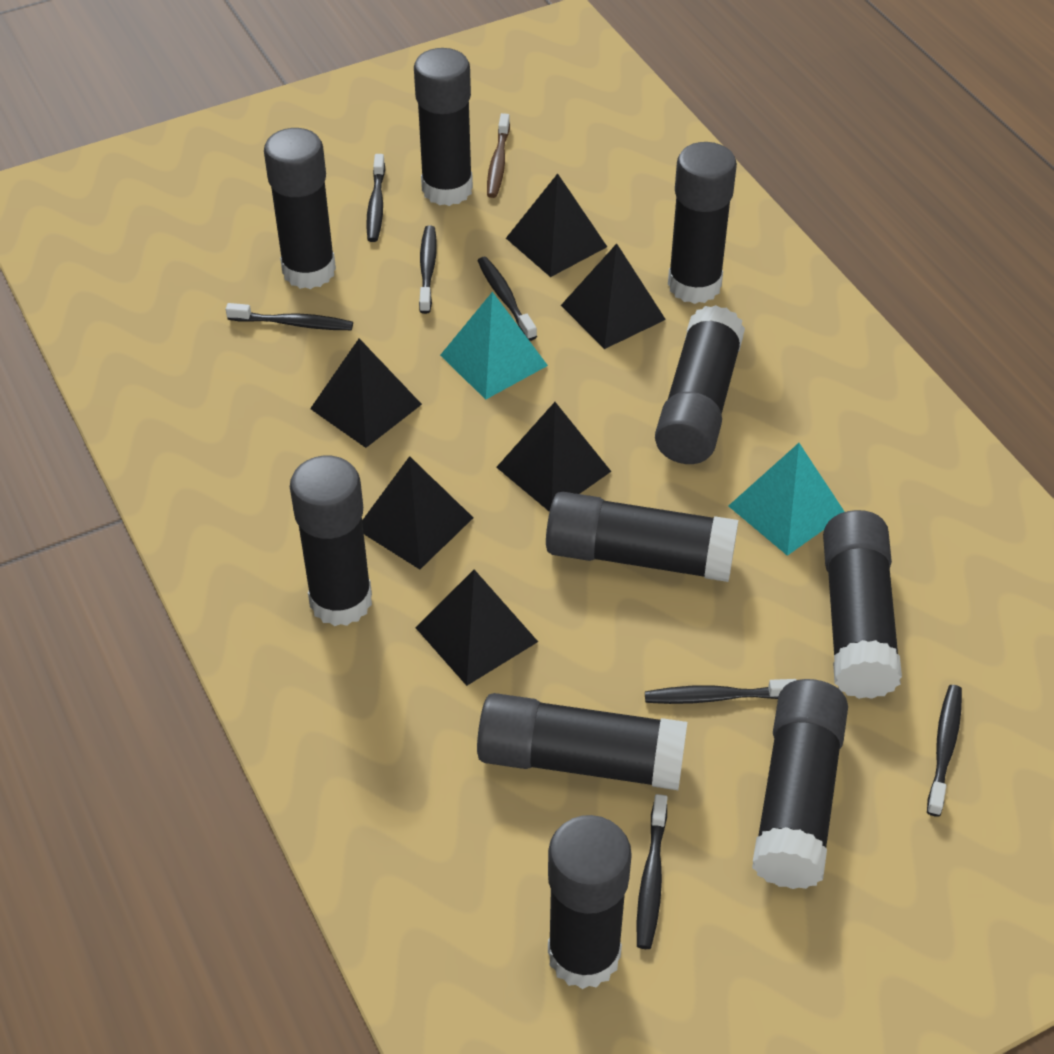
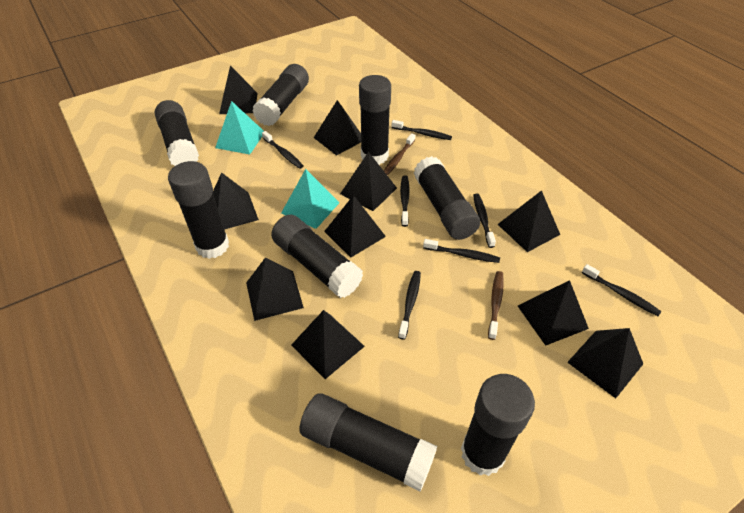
black glue stick: [264,128,336,289] [290,456,372,626] [414,48,473,206] [477,693,687,790] [546,491,738,582] [548,815,632,989] [655,305,745,464] [668,142,737,304] [752,679,848,889] [823,510,902,699] = 10 -> [155,100,199,166] [168,161,229,259] [252,64,309,126] [271,214,363,298] [299,393,437,491] [359,75,391,165] [414,156,480,240] [461,374,535,476] = 8
black pyramid: [310,338,422,448] [362,456,473,569] [416,570,538,686] [496,402,611,512] [506,174,607,277] [561,244,666,349] = 6 -> [213,172,259,230] [219,65,258,114] [246,257,304,321] [291,310,365,379] [314,100,361,156] [324,195,386,258] [340,152,397,211] [498,190,560,252] [518,280,589,346] [567,328,643,398] = 10
brown toothbrush: [487,113,510,198] = 1 -> [384,133,415,175] [488,271,504,340] = 2

